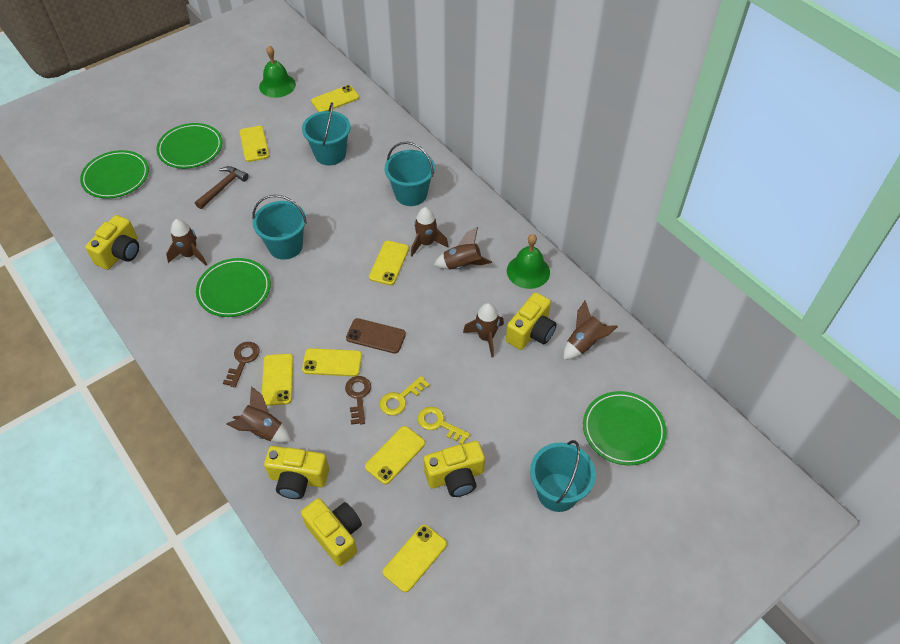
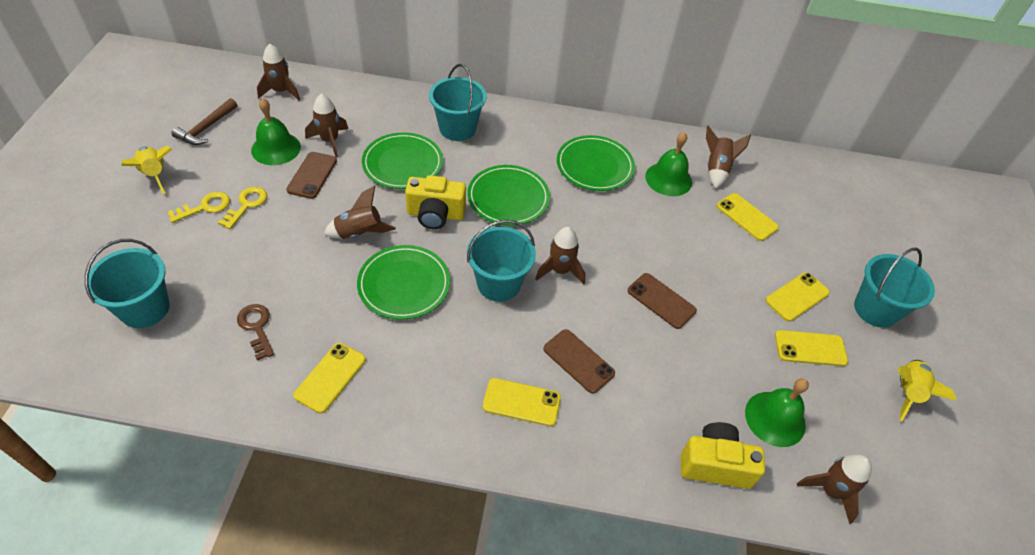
brown key: [223,342,259,387] [345,376,371,425] = 2 -> [237,304,274,360] = 1
brown phone: [346,318,406,354] = 1 -> [286,152,337,199] [543,329,615,394] [628,273,697,329] = 3
green bell: [259,46,296,98] [507,234,550,289] = 2 -> [251,98,301,165] [645,132,692,196] [745,378,809,447] = 3
yellow camera: [85,215,139,270] [264,446,329,499] [301,498,362,566] [424,441,485,497] [506,292,556,350] = 5 -> [405,175,466,229] [681,422,765,489] = 2
yellow phone: [240,126,269,162] [262,354,293,406] [302,348,362,376] [311,85,359,112] [365,426,425,484] [369,241,409,285] [383,525,447,592] = 7 -> [293,343,366,413] [483,378,561,426] [717,193,779,241] [765,272,830,322] [775,330,848,366] = 5
yellow rocket: none = 0 -> [121,146,172,194] [898,360,956,421] = 2

